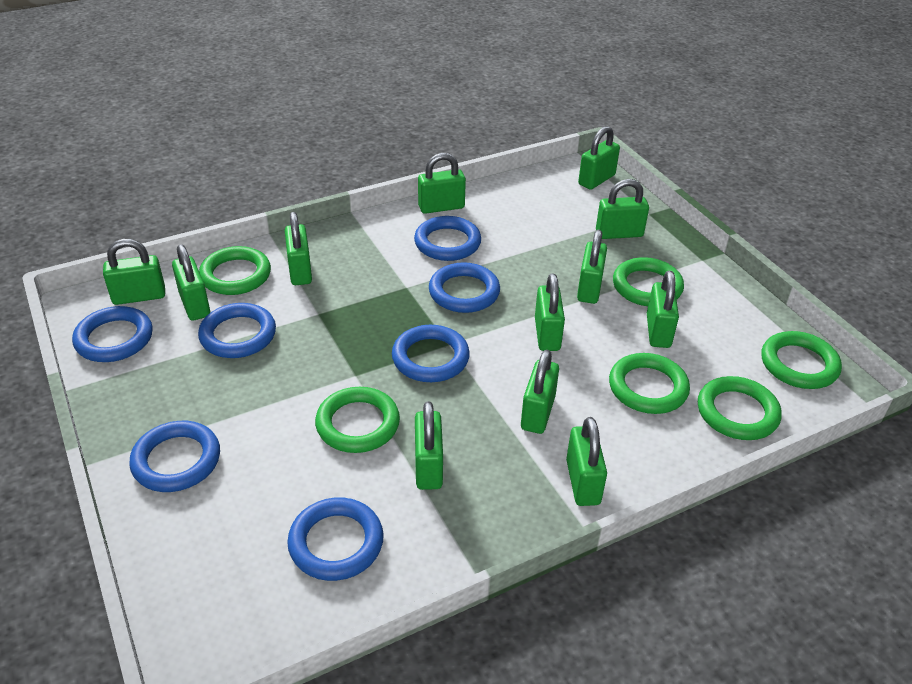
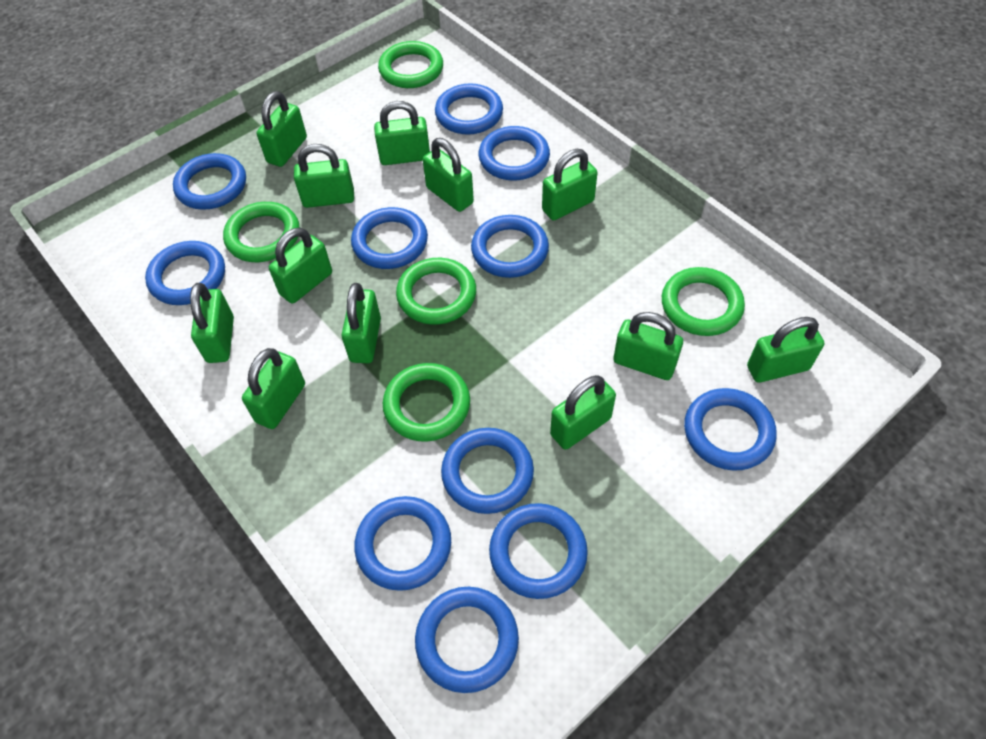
blue ring: [72,306,153,362] [129,421,220,492] [198,303,276,358] [287,498,384,581] [392,325,470,382] [414,216,481,261] [429,262,500,313] = 7 -> [145,241,225,305] [173,153,246,210] [351,207,428,269] [354,496,451,591] [415,587,519,693] [435,83,503,134] [441,428,534,514] [471,215,549,278] [479,126,550,181] [489,503,588,599] [684,388,777,471] = 11
green ring: [199,246,271,295] [315,387,400,453] [609,353,690,414] [613,257,684,306] [698,376,782,440] [762,331,842,389] = 6 -> [223,202,299,262] [378,41,443,88] [383,363,470,442] [396,258,476,325] [662,267,745,336] = 5

